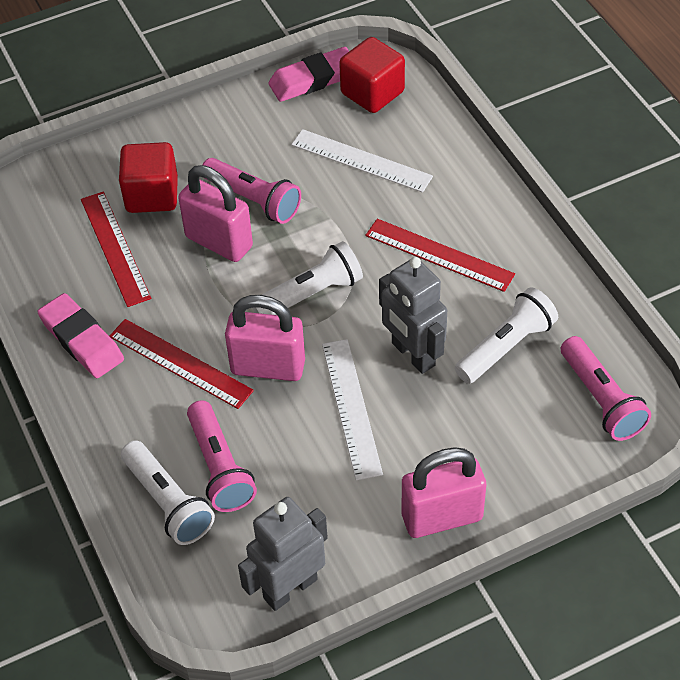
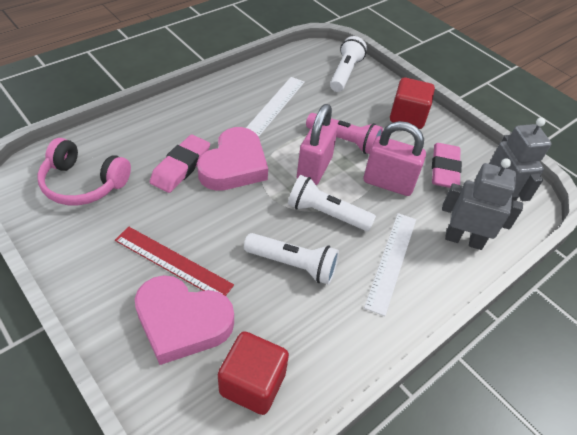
pink flashlight: [187,400,257,512] [203,158,301,224] [561,336,651,441] = 3 -> [306,113,383,154] = 1
pink headphones: none = 0 -> [37,138,131,205] = 1
pink heart: none = 0 -> [135,275,234,365] [197,127,268,191] = 2
pink padlock: [178,165,253,262] [225,295,305,381] [402,447,486,538] = 3 -> [297,104,338,186] [364,121,426,196] = 2
red ruler: [81,192,151,307] [109,319,254,409] [365,219,515,292] = 3 -> [115,227,234,296] = 1

